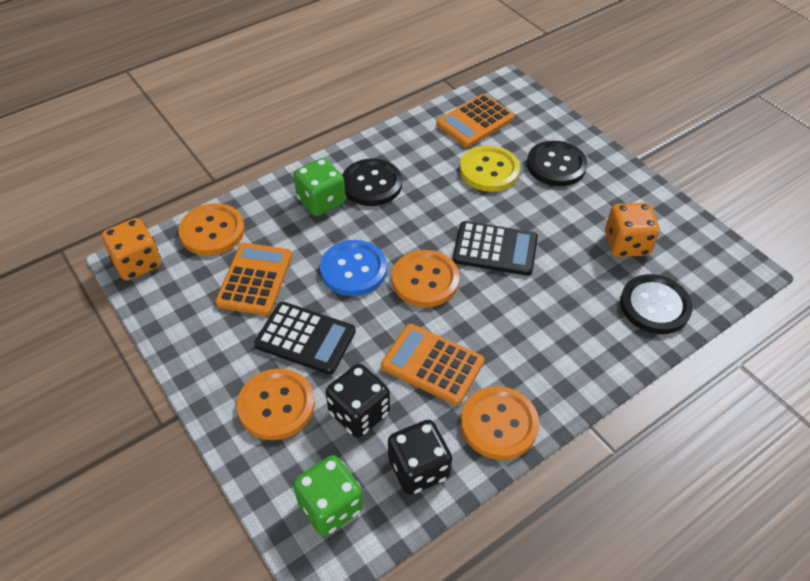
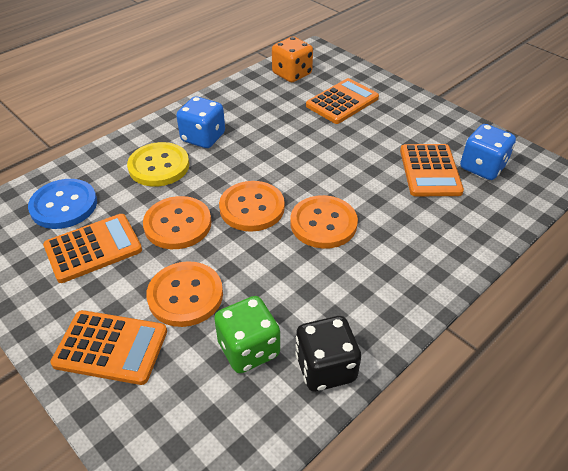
black button: [342,159,402,206] [527,141,587,186] [620,274,693,334] = 3 -> none = 0
black calculator: [254,302,356,375] [453,221,538,276] = 2 -> none = 0
black dice: [326,364,390,438] [388,420,452,495] = 2 -> [295,316,361,392] = 1
blue dice: none = 0 -> [176,96,225,148] [460,124,516,180] = 2
green dice: [293,455,363,536] [294,158,346,216] = 2 -> [214,296,280,373] = 1
orange calculator: [215,243,292,315] [381,324,484,405] [436,94,515,147] = 3 -> [43,214,142,283] [50,310,167,385] [306,78,379,124] [400,144,464,196] = 4
orange dice: [101,218,161,280] [605,203,660,257] = 2 -> [272,37,313,82] = 1

